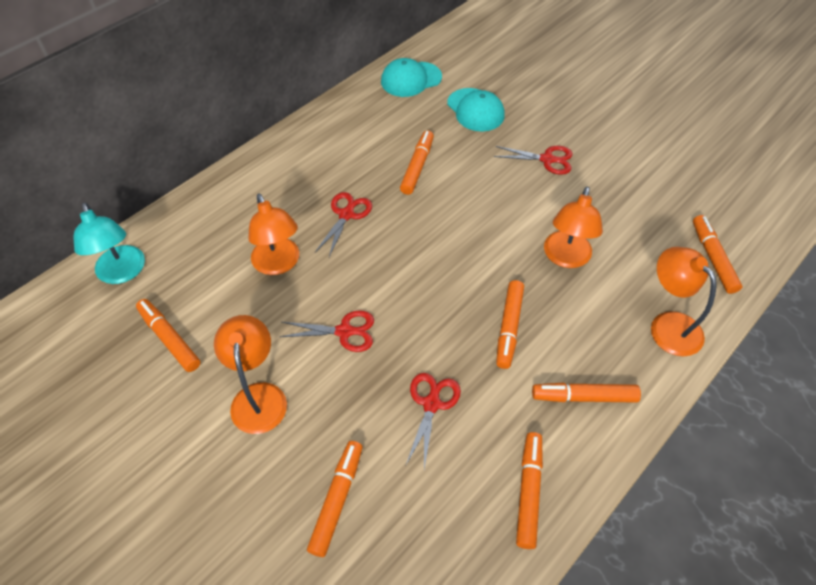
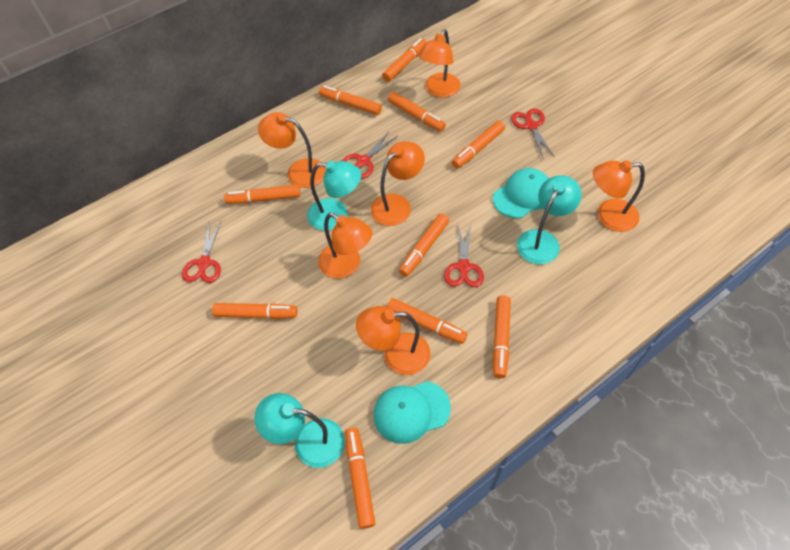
orange lamp: [214,315,287,434] [248,194,299,275] [544,186,603,268] [651,247,717,356] = 4 -> [258,112,326,188] [318,213,372,278] [356,306,430,375] [371,141,425,226] [418,29,461,98] [593,160,645,232] = 6
orange marker: [136,299,201,372] [307,441,363,557] [400,130,434,195] [496,280,524,369] [516,432,543,549] [532,383,641,403] [693,215,742,294] = 7 -> [212,303,297,319] [224,185,300,204] [319,85,382,115] [345,427,375,529] [382,38,427,82] [387,298,468,344] [388,92,446,132] [399,213,449,277] [452,121,505,168] [493,296,511,378] = 10
turquoise lamp: [74,203,145,284] = 1 -> [254,393,345,468] [307,160,362,231] [517,175,582,264] = 3

